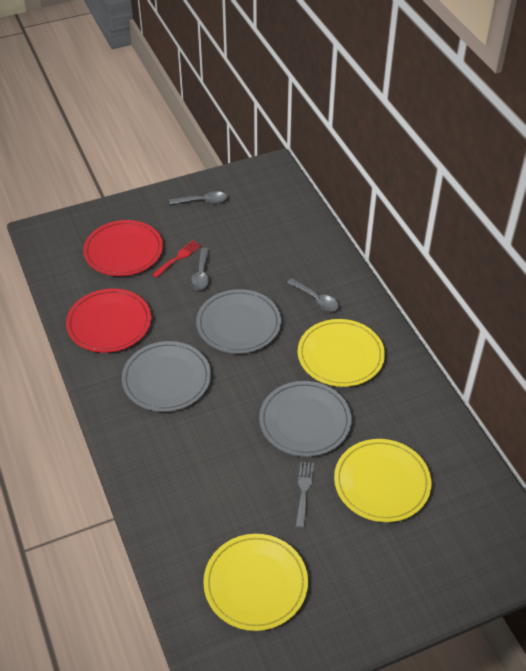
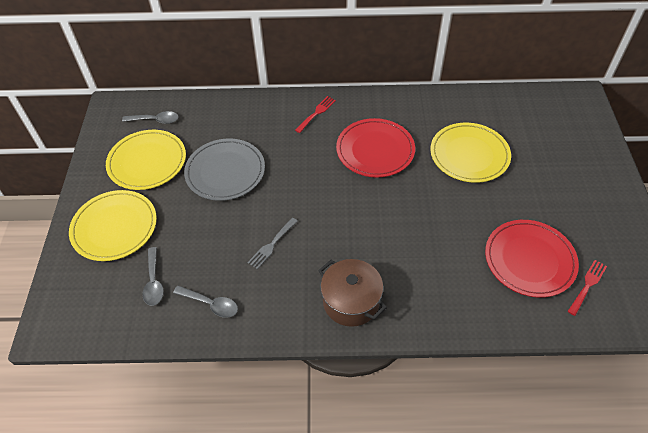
brown pot: none = 0 -> [318,259,387,327] = 1
grey plate: [122,341,211,412] [196,289,281,354] [259,381,351,457] = 3 -> [184,139,265,201] = 1
red fork: [152,241,201,278] = 1 -> [295,96,336,133] [568,260,607,316] = 2

